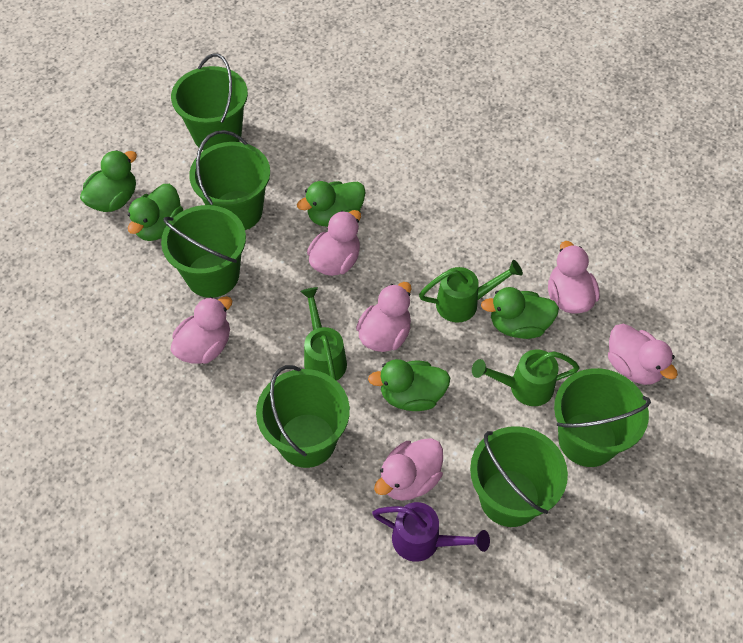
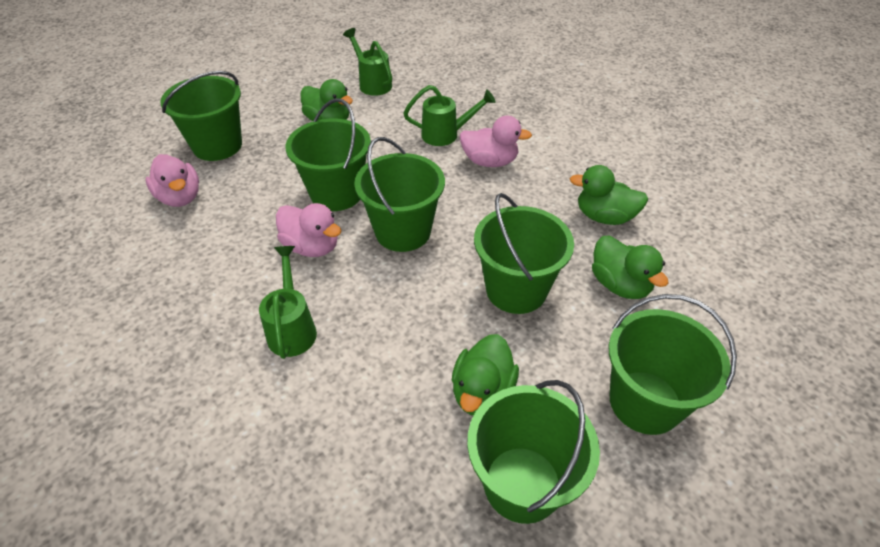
green duck: [80,150,137,212] [128,184,183,241] [297,181,366,227] [368,359,450,411] [481,287,559,339] = 5 -> [301,79,353,121] [452,334,519,416] [570,165,648,225] [592,236,668,299] = 4
pink duck: [171,296,232,364] [307,210,361,276] [356,282,411,352] [374,438,443,501] [548,241,600,314] [608,324,678,385] = 6 -> [145,154,199,207] [276,203,342,257] [460,116,532,167] = 3
purple watering can: [372,502,490,562] = 1 -> none = 0

